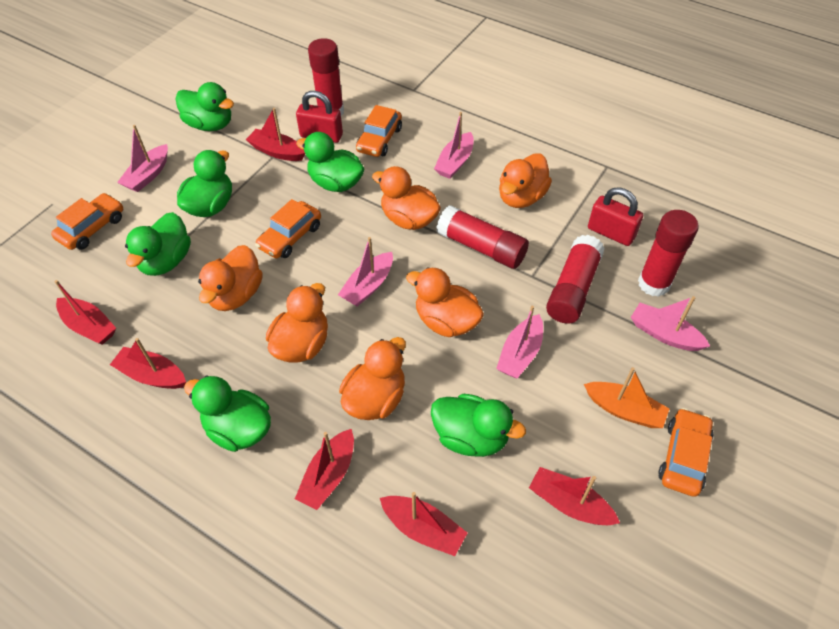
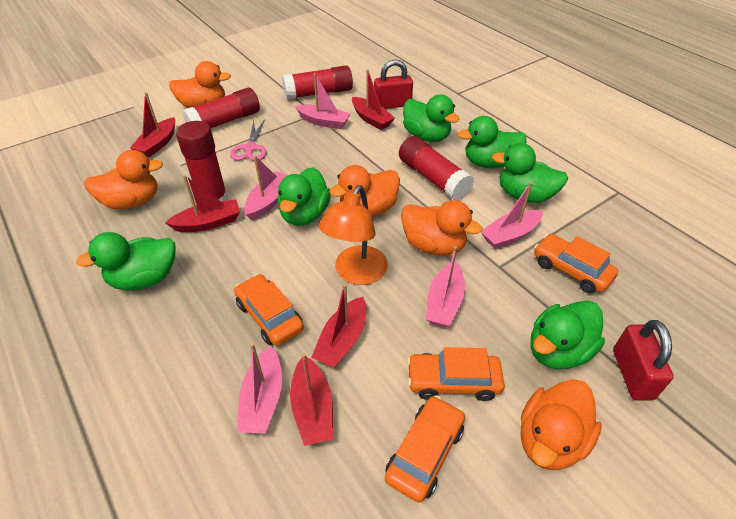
orange boat: [584,367,669,428] = 1 -> none = 0
orange duck: [198,245,263,311] [266,283,328,363] [339,337,406,420] [372,166,441,230] [406,267,484,337] [499,153,552,208] = 6 -> [84,150,163,210] [169,61,231,108] [329,165,400,217] [401,200,482,256] [520,379,602,470] = 5
orange lamp: none = 0 -> [319,185,388,285] = 1
pink scissors: none = 0 -> [230,120,266,161] = 1
red boat: [54,280,116,345] [110,338,186,389] [246,108,305,161] [295,429,354,510] [380,492,467,556] [529,467,620,525] = 6 -> [130,92,175,157] [165,175,240,232] [290,353,333,446] [311,284,366,368] [352,69,395,130] = 5

